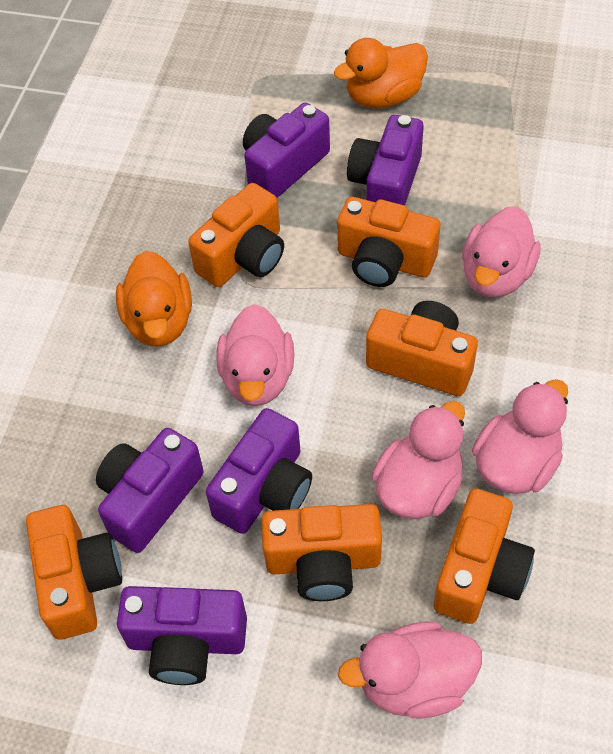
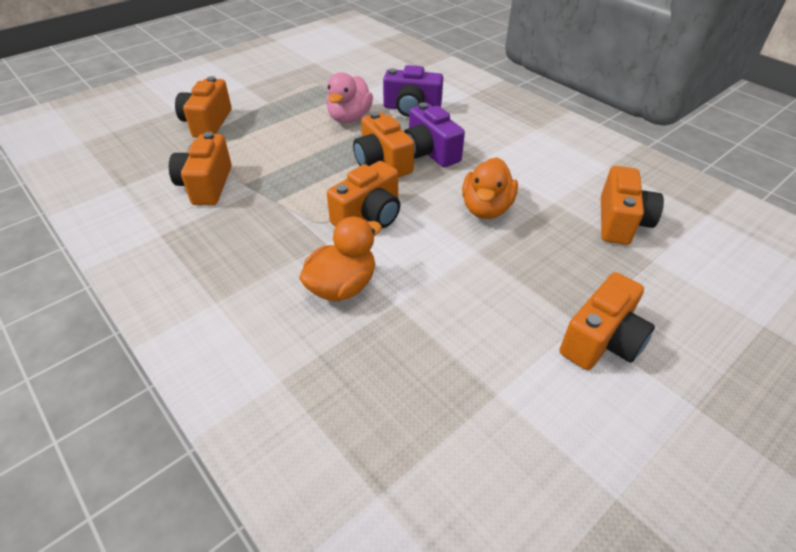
pink duck: [216,304,294,406] [338,622,482,719] [371,401,465,519] [462,206,541,298] [472,379,568,494] = 5 -> [326,72,373,123] = 1
purple camera: [96,428,204,553] [117,586,247,685] [206,408,312,534] [243,103,330,198] [347,115,424,205] = 5 -> [383,65,443,117] [404,102,465,167] = 2

